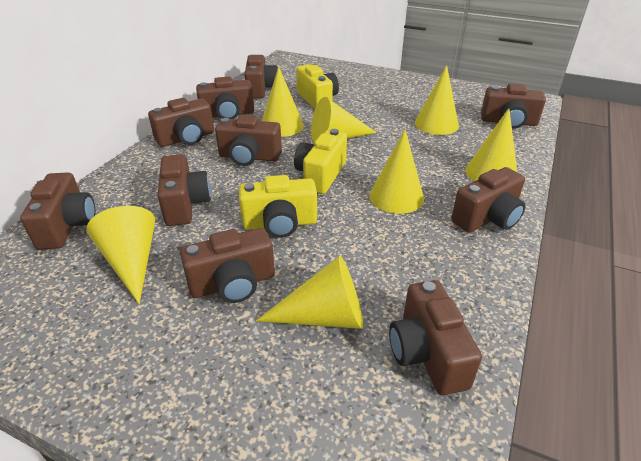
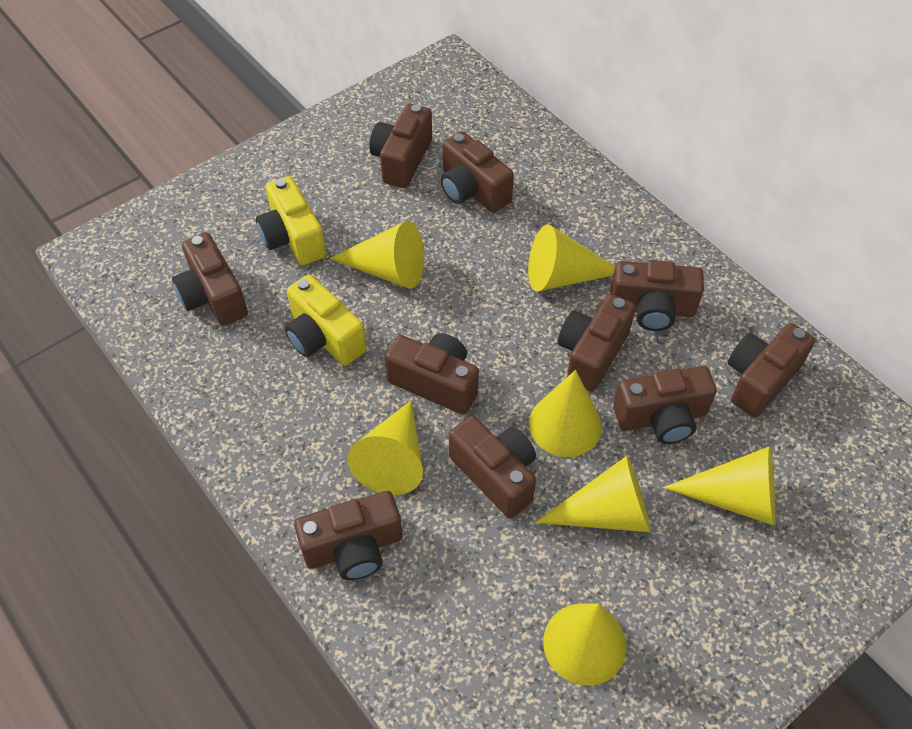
yellow camera: [239,175,317,238] [294,129,347,194] [296,64,339,109] = 3 -> [256,176,326,265] [285,275,367,365] = 2

